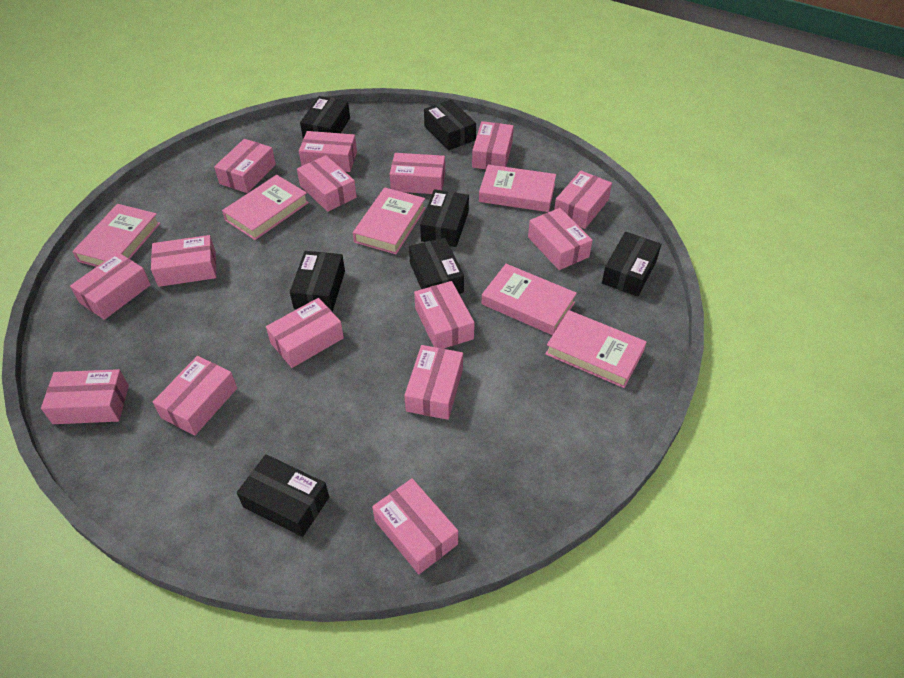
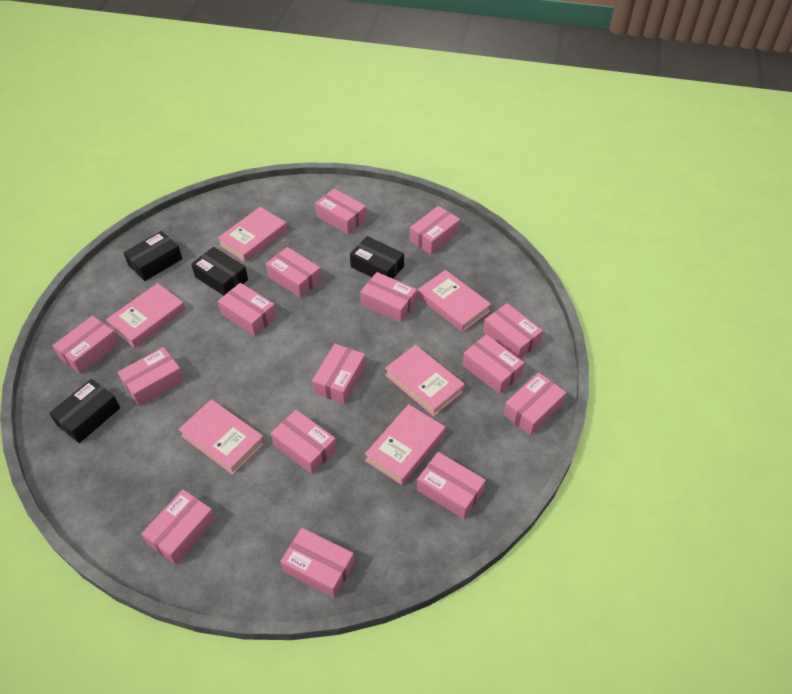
black box: [237,454,329,537] [290,251,345,312] [300,96,350,139] [409,238,464,294] [420,189,469,247] [424,100,476,150] [602,232,661,297] = 7 -> [49,379,120,443] [123,231,182,281] [191,247,248,296] [350,236,404,279] = 4

